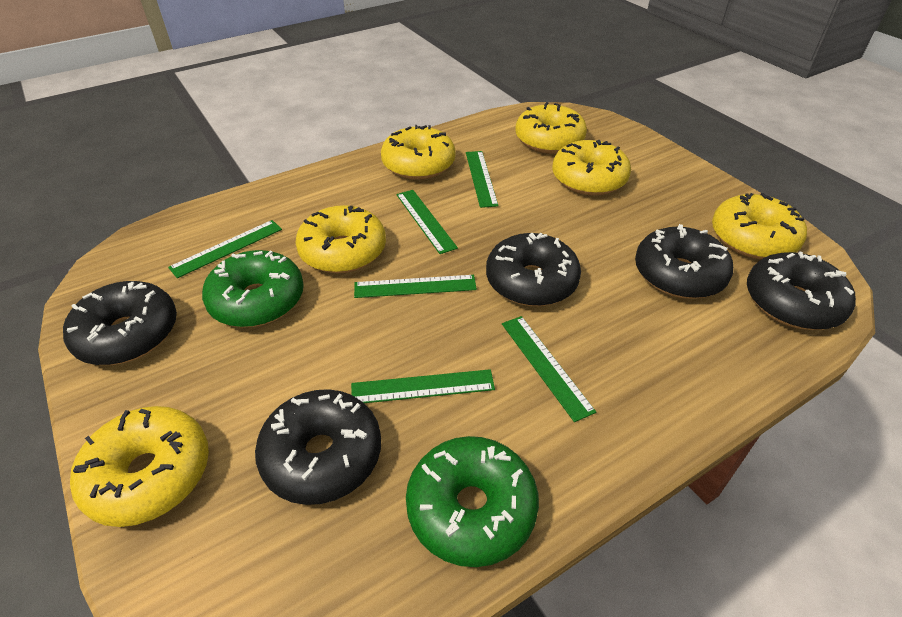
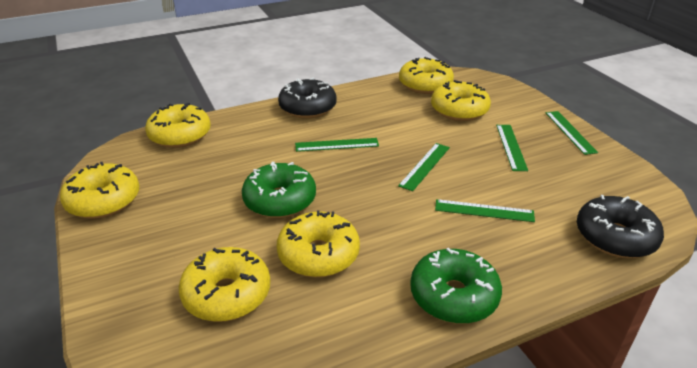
black donut: [63,281,177,365] [255,389,381,505] [486,233,581,306] [635,224,733,299] [747,251,856,330] = 5 -> [278,78,337,119] [577,195,664,258] = 2
green ruler: [168,220,282,278] [351,369,495,403] [354,275,477,298] [396,190,458,254] [466,151,499,208] [502,316,596,422] = 6 -> [295,138,379,152] [398,143,450,191] [435,199,535,222] [496,125,528,171] [546,111,598,155] = 5

